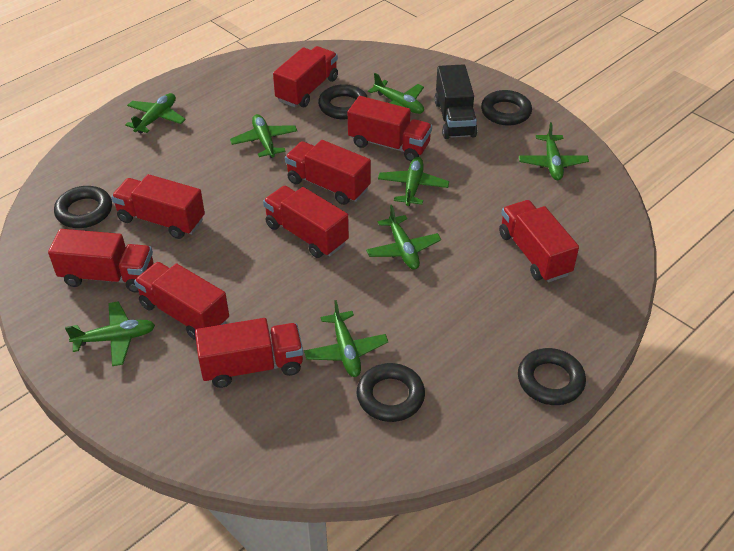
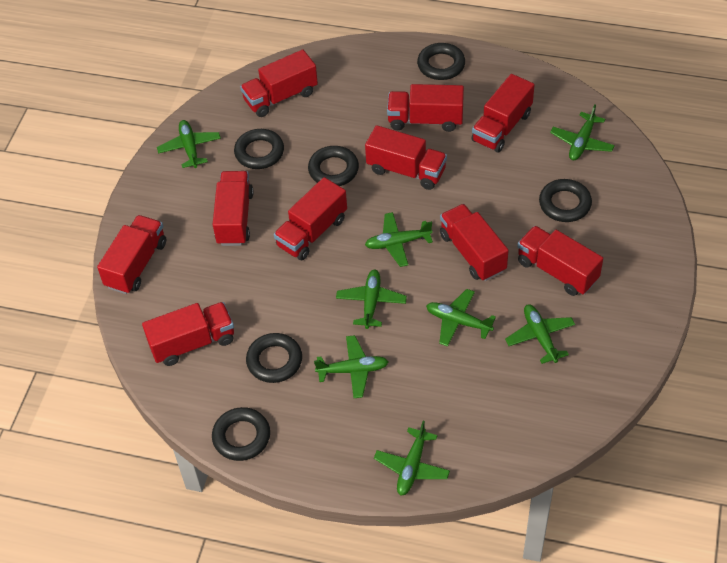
black ring: [54,186,112,228] [318,84,368,119] [357,363,425,422] [481,90,532,126] [518,348,586,405] = 5 -> [212,407,270,461] [234,129,284,169] [246,333,302,383] [308,146,359,186] [417,43,465,80] [539,179,592,222] = 6
black truck: [434,64,477,139] = 1 -> none = 0
red truck: [48,229,153,293] [111,174,205,239] [134,262,229,340] [195,318,303,388] [263,186,349,258] [273,46,338,107] [285,140,371,205] [348,96,432,162] [499,200,579,282] = 9 -> [97,215,166,294] [142,302,234,366] [213,171,254,246] [240,49,318,117] [274,177,347,260] [365,125,447,190] [387,84,464,132] [440,204,509,281] [471,74,534,153] [517,226,603,296] = 10

